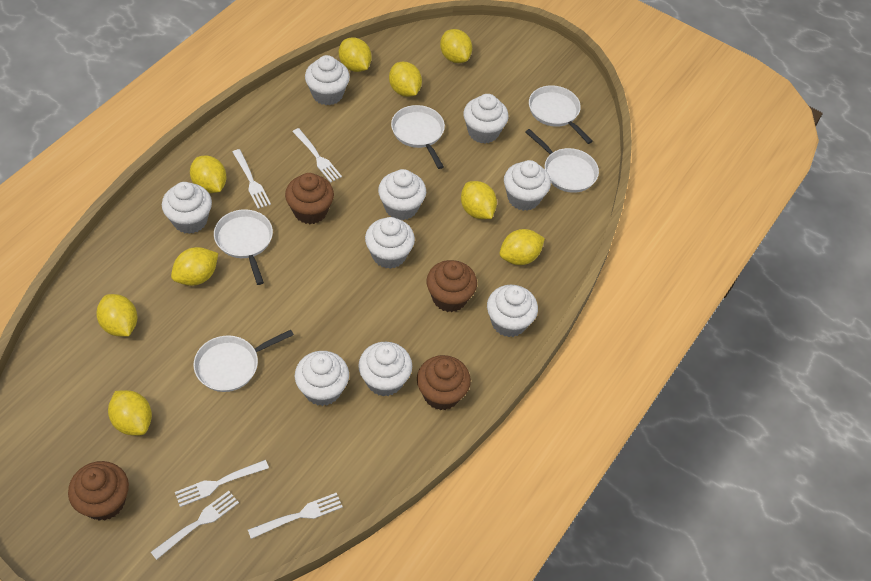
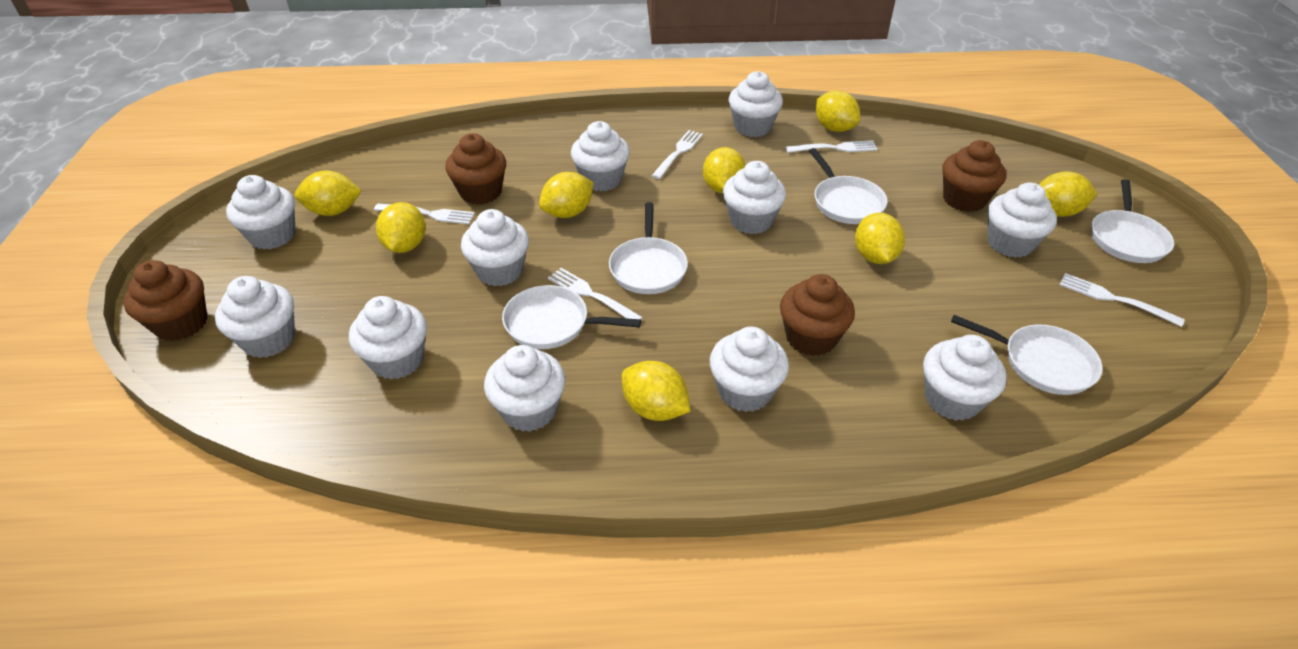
white cupcake: [162,182,212,234] [295,351,349,406] [305,55,350,105] [358,342,412,396] [365,217,415,269] [378,169,426,220] [463,94,509,144] [487,285,538,337] [504,160,551,211] = 9 -> [215,276,295,358] [226,175,295,249] [349,296,427,379] [461,209,529,286] [484,345,565,432] [571,121,630,191] [709,327,789,412] [723,161,786,234] [728,71,783,137] [923,335,1007,421] [987,182,1057,258] = 11
yellow lemon: [96,294,137,337] [108,390,152,436] [171,247,218,286] [190,155,227,193] [339,38,372,72] [389,62,422,97] [440,29,472,63] [461,181,497,219] [500,229,545,265] = 9 -> [295,171,361,216] [376,202,425,253] [539,172,594,218] [622,361,691,421] [703,147,745,194] [816,90,860,132] [855,213,905,264] [1039,171,1098,217] = 8

